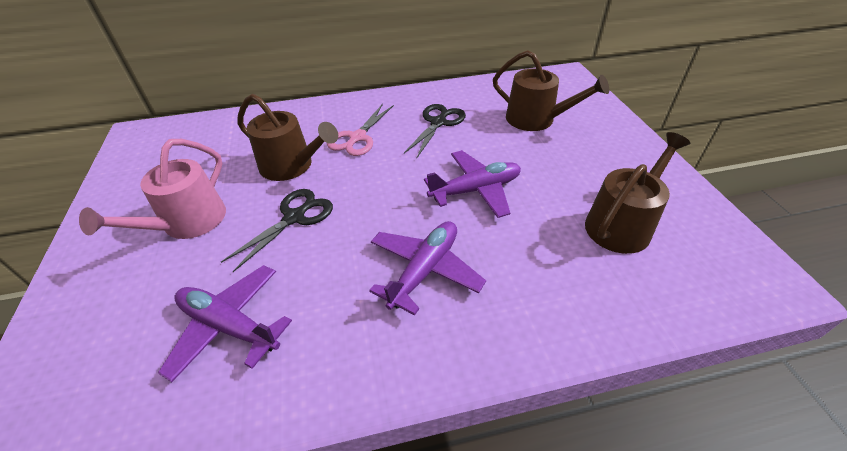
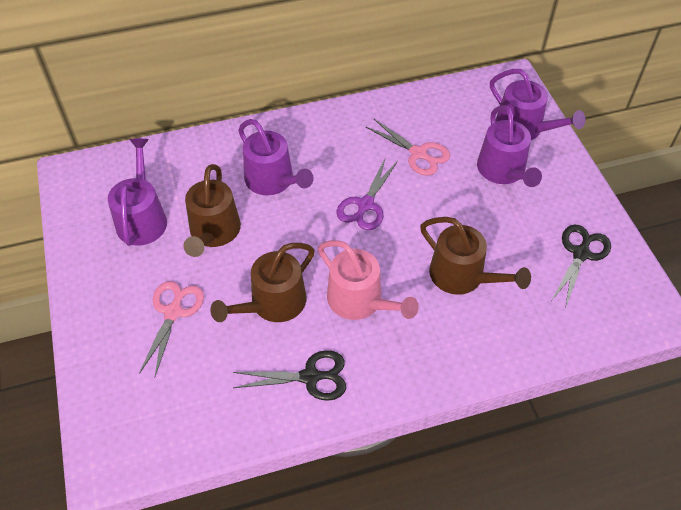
pink scissors: [327,104,394,156] = 1 -> [139,281,204,378] [366,119,450,176] = 2
purple plane: [158,265,292,382] [369,221,486,315] [424,150,521,218] = 3 -> none = 0
purple scissors: none = 0 -> [336,157,398,230] = 1
purple watering can: none = 0 -> [108,139,167,246] [238,119,314,195] [477,105,542,187] [490,69,586,140] = 4

